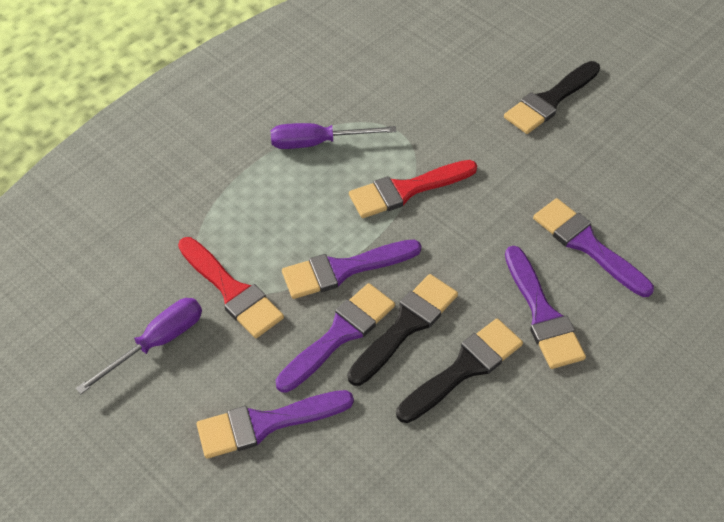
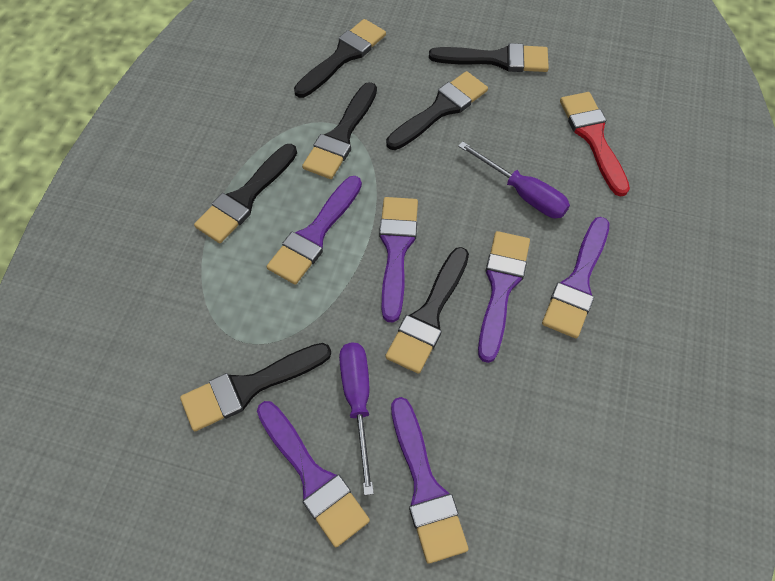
black brush: [348,274,458,386] [396,319,523,423] [504,61,600,134] = 3 -> [180,343,331,431] [194,144,297,243] [294,19,386,98] [302,82,377,179] [385,247,469,374] [386,71,488,150] [429,43,549,72] = 7
purple brush: [196,390,354,459] [276,283,395,393] [282,240,421,299] [505,246,586,369] [533,198,654,297] = 5 -> [257,401,370,547] [267,176,362,285] [379,197,418,323] [391,397,469,564] [478,231,530,363] [542,217,609,338] = 6
red brush: [178,237,284,338] [349,160,477,218] = 2 -> [560,92,630,197] = 1

